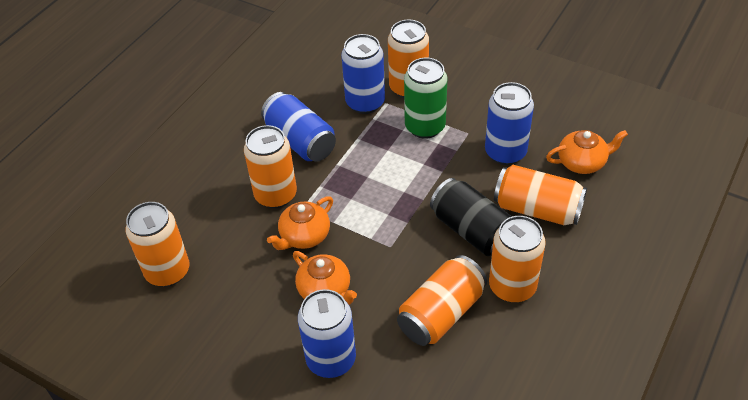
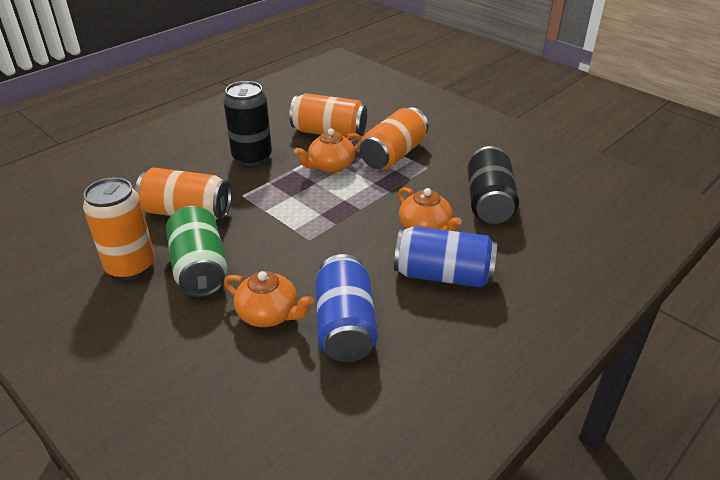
black can: [430,178,512,256] = 1 -> [223,81,272,166] [467,146,519,224] = 2
blue can: [261,92,336,162] [298,289,356,378] [341,34,385,114] [485,82,534,165] = 4 -> [315,254,378,362] [394,226,497,288] = 2
orange can: [126,202,189,287] [244,125,297,208] [388,20,429,98] [397,255,487,346] [489,216,546,303] [494,165,587,225] = 6 -> [83,178,155,280] [135,168,232,220] [289,93,367,140] [360,107,428,170] = 4

